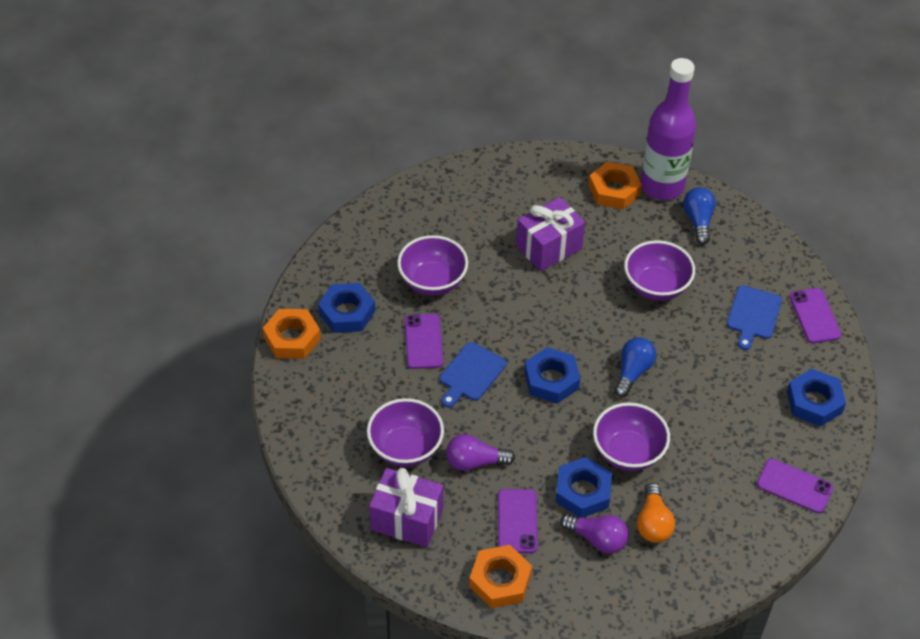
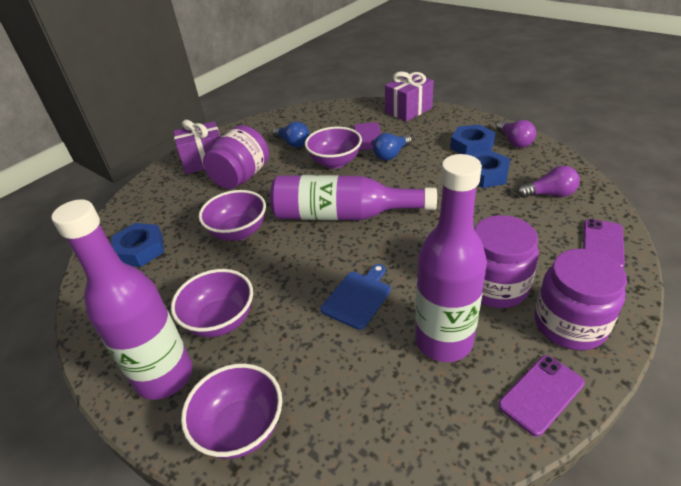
blue cutting board: [440,342,507,407] [727,285,782,350] = 2 -> [321,264,391,330] = 1
blue nut: [318,283,375,333] [524,347,581,404] [555,457,612,518] [787,369,846,426] = 4 -> [111,223,164,267] [450,125,496,155] [468,150,510,188] = 3
orange light bulb: [637,483,675,543] = 1 -> none = 0
orange nut: [263,309,321,359] [469,545,532,608] [589,162,642,209] = 3 -> none = 0
purple bottle: [641,58,696,200] = 1 -> [52,199,192,400] [270,175,437,220] [415,154,487,362] = 3
purple jar: none = 0 -> [203,125,269,189] [474,215,539,308] [534,249,627,350] = 3
purple phone: [405,314,443,369] [498,489,538,553] [757,459,833,514] [789,288,841,343] = 4 -> [354,122,381,150] [498,355,585,437] [583,219,625,268] = 3

